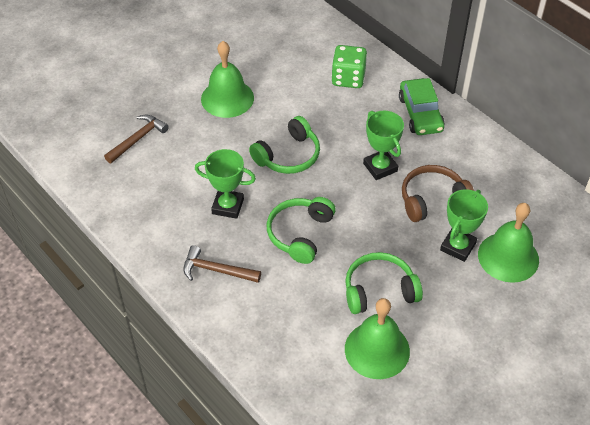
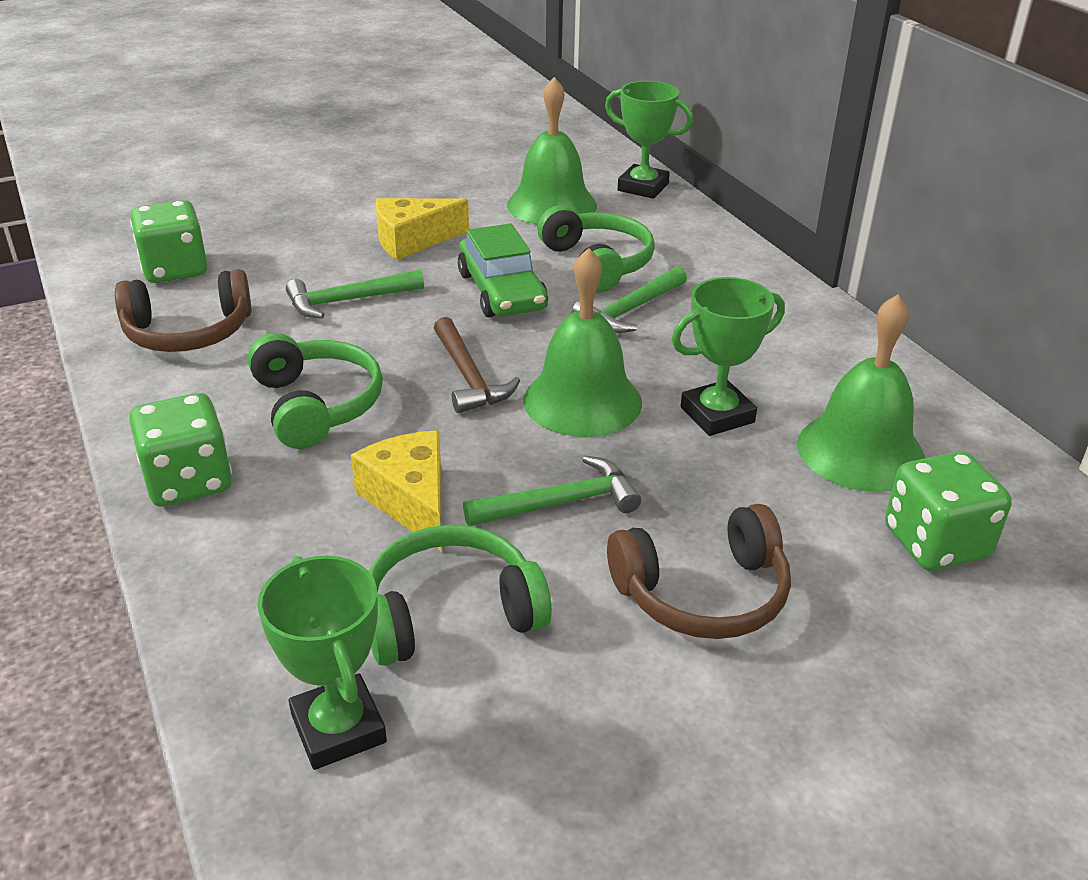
brown hammer: [104,115,169,163] [183,245,261,283] = 2 -> [434,317,520,413] = 1
brown headphones: [402,165,474,222] = 1 -> [115,269,252,352] [607,504,791,639] = 2
green dice: [331,45,367,88] = 1 -> [129,393,232,507] [130,200,207,283] [885,451,1012,571] = 3
green hammer: none = 0 -> [286,270,424,318] [463,456,641,526] [572,266,687,333] = 3
yellow cheese: none = 0 -> [351,430,442,552] [376,198,469,260] = 2

